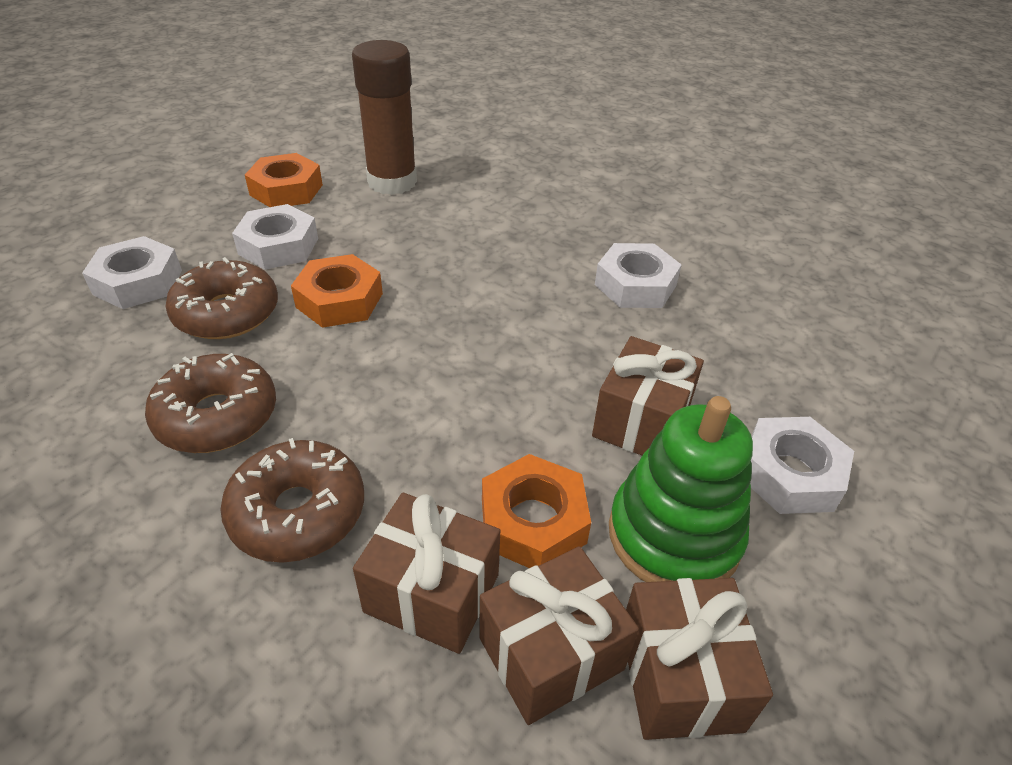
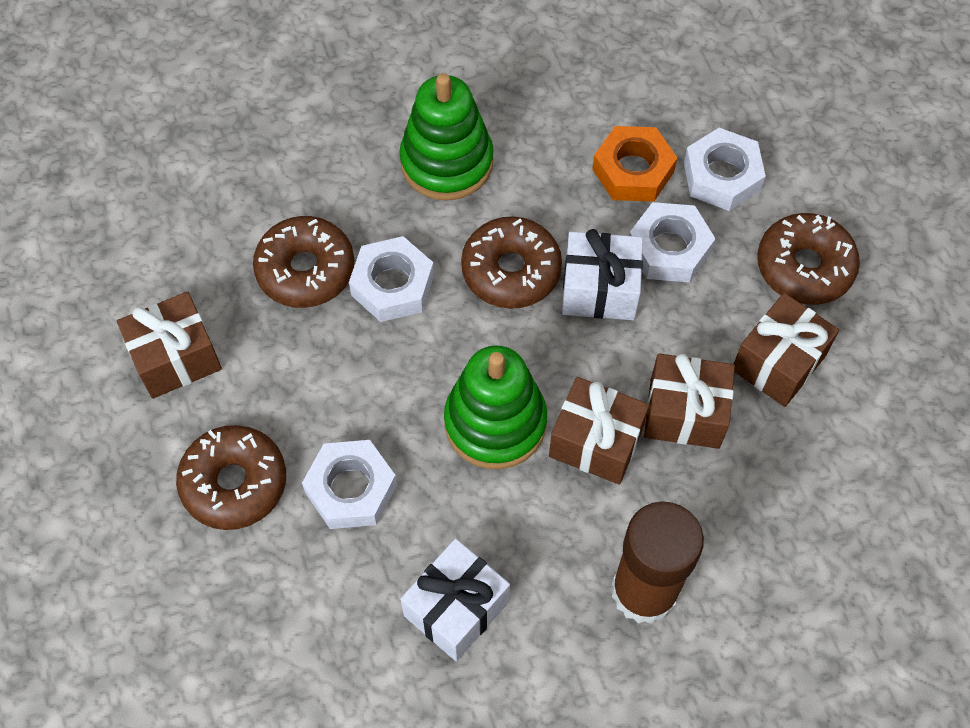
brown donut: [145,353,276,453] [165,257,278,339] [220,438,364,563] = 3 -> [176,425,286,530] [253,216,354,308] [461,216,562,309] [757,213,860,305] = 4
green stacking toy: [609,396,753,582] = 1 -> [400,73,494,201] [444,345,547,469] = 2
orange nut: [245,153,323,207] [291,254,383,328] [482,454,591,568] = 3 -> [592,126,677,202] = 1
white gift: none = 0 -> [400,539,510,661] [562,229,643,320] = 2

